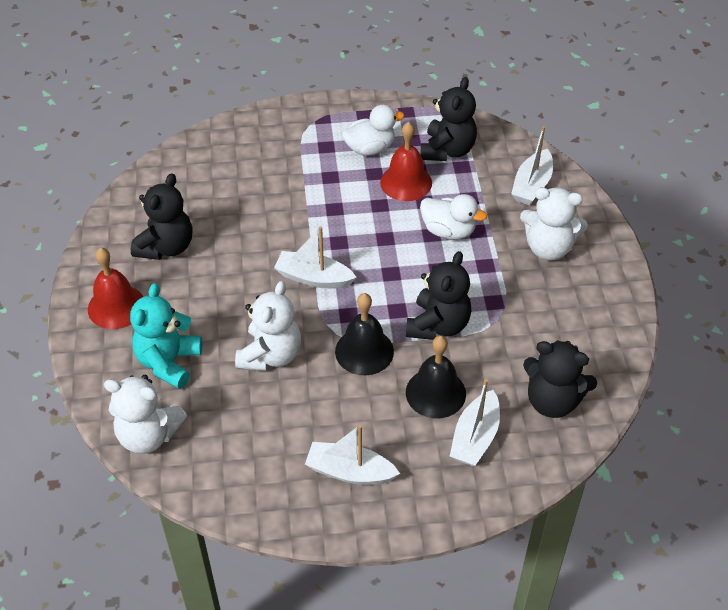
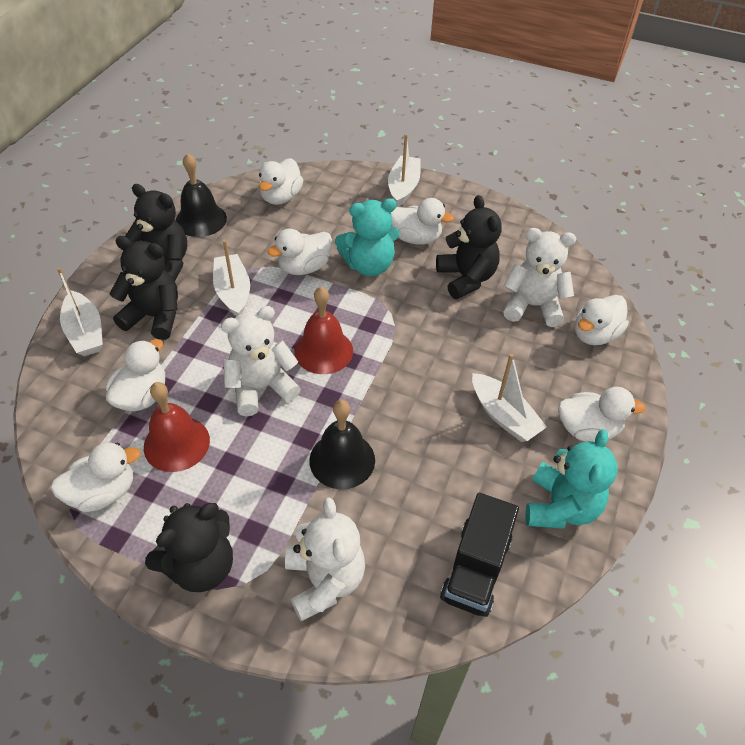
black truck: none = 0 -> [440,493,519,617] = 1
turquoise teddy bear: [130,283,202,389] = 1 -> [335,198,400,276] [525,429,618,529] = 2
white duck: [342,105,405,156] [420,194,487,240] = 2 -> [51,442,141,512] [106,339,165,411] [259,158,303,205] [267,228,332,275] [391,198,454,244] [558,387,646,442] [575,295,629,345] = 7

